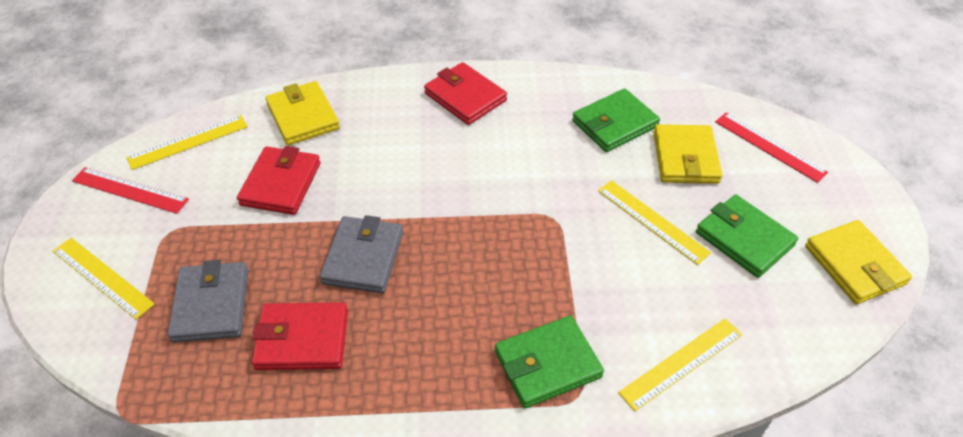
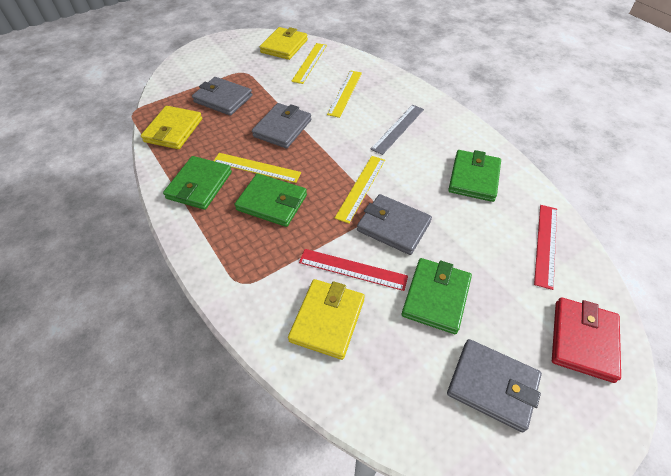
green wallet: [495,315,604,408] [572,88,660,152] [696,195,798,278] = 3 -> [163,156,232,210] [235,173,307,227] [402,258,472,334] [448,150,501,202] = 4
grey ruler: none = 0 -> [370,105,424,155] = 1
grey wallet: [168,260,248,343] [320,215,403,293] = 2 -> [192,77,252,116] [252,103,311,148] [357,194,432,255] [447,339,542,432] = 4
red wallet: [237,146,320,215] [252,302,348,370] [424,62,507,125] = 3 -> [552,297,621,383] = 1

